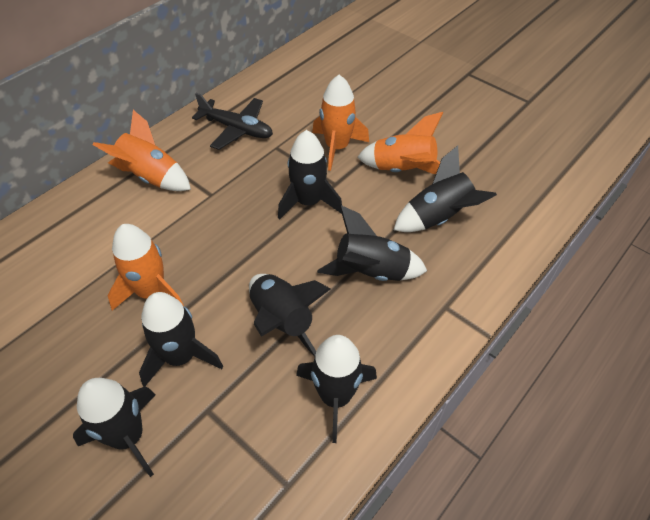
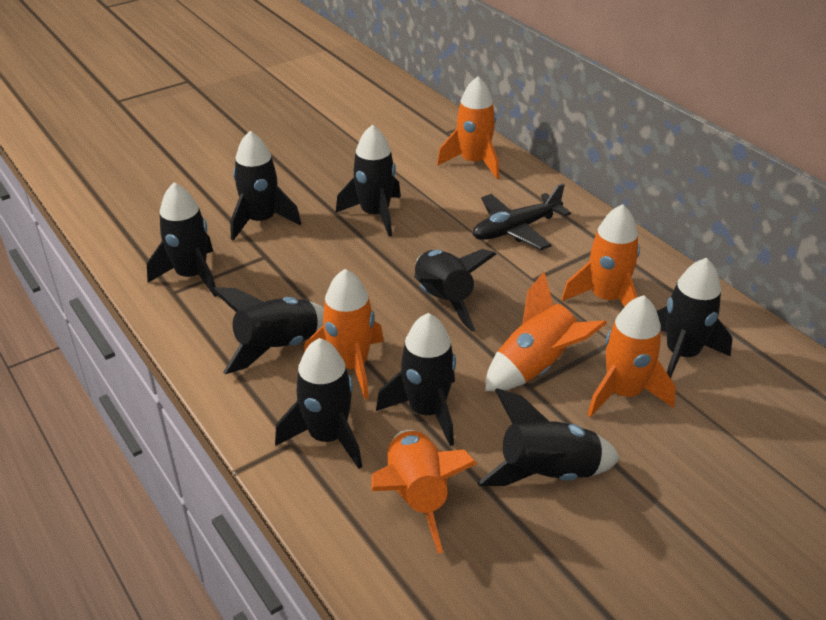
black rocket: [73,378,155,477] [139,292,223,386] [249,274,331,357] [278,130,342,220] [296,335,377,443] [317,205,427,281] [394,146,497,232] = 7 -> [147,183,218,297] [212,287,324,374] [230,131,301,240] [275,338,362,469] [336,124,401,236] [376,313,456,446] [414,249,497,332] [478,388,620,486] [657,258,733,378] = 9
orange rocket: [93,110,191,191] [107,224,184,311] [312,75,369,171] [357,112,444,174] = 4 -> [304,269,384,399] [371,430,477,554] [437,76,499,179] [485,271,607,391] [562,204,640,307] [587,295,676,417] = 6

